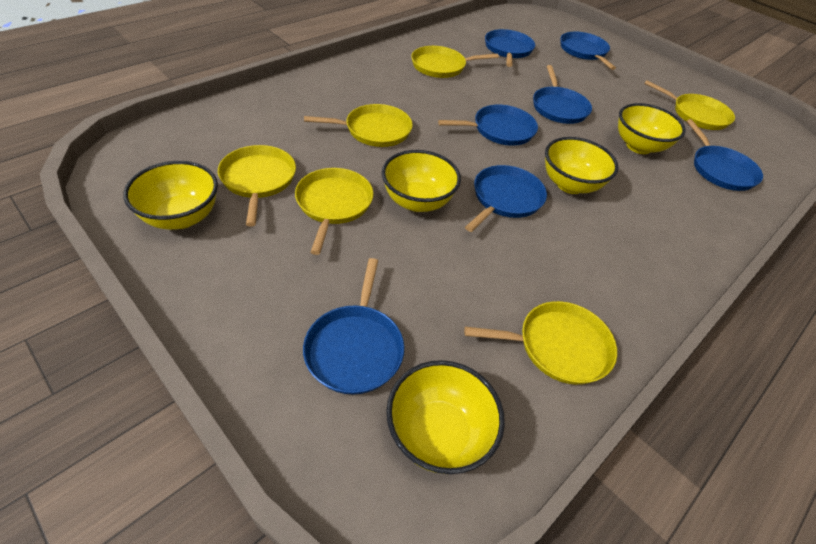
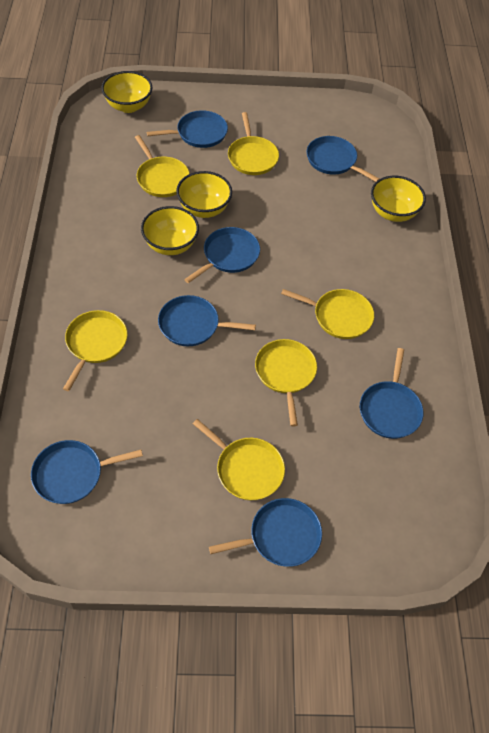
yellow bowl: [123,161,218,230] [382,150,461,212] [386,360,505,474] [545,137,619,194] [618,103,686,154] = 5 -> [101,71,152,113] [141,206,199,255] [176,171,232,218] [371,176,426,222] = 4

